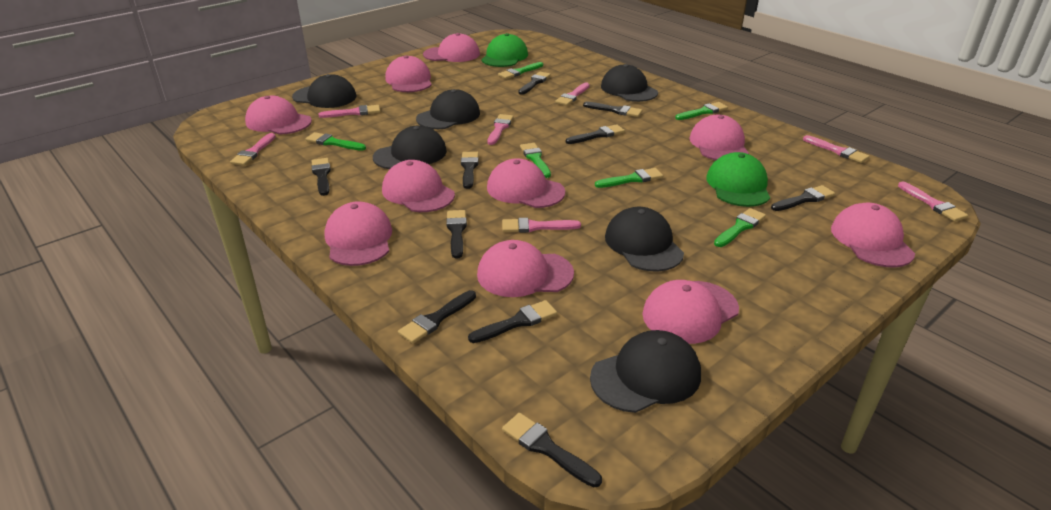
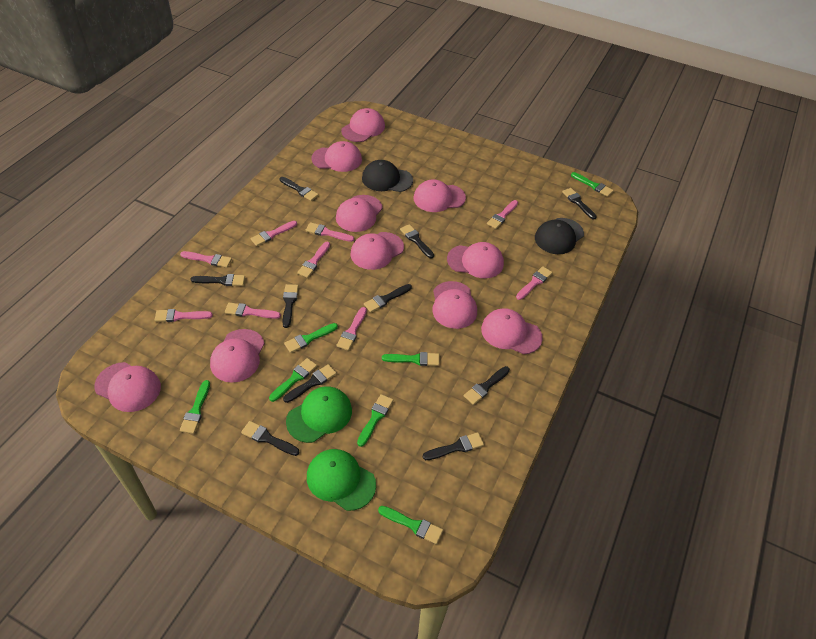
black cap: [292,74,357,108] [373,125,447,169] [416,89,480,129] [590,330,701,413] [601,64,658,102] [605,207,684,272] = 6 -> [362,160,413,192] [535,218,584,254] = 2
green brush: [305,132,366,151] [498,62,543,79] [520,143,551,178] [595,168,663,188] [675,102,728,120] [714,208,766,247] = 6 -> [180,380,210,434] [269,358,317,402] [284,323,338,353] [357,394,393,447] [378,506,443,544] [382,352,439,366] [571,172,614,197] = 7
pink brush: [230,133,276,166] [318,105,380,118] [487,114,514,145] [502,218,581,233] [555,82,590,106] [803,135,869,163] [898,181,968,222] = 7 -> [155,309,213,322] [180,251,232,268] [225,303,281,319] [250,221,297,246] [297,242,330,278] [306,222,354,242] [336,307,367,350] [487,200,518,229] [516,266,553,300] = 9

